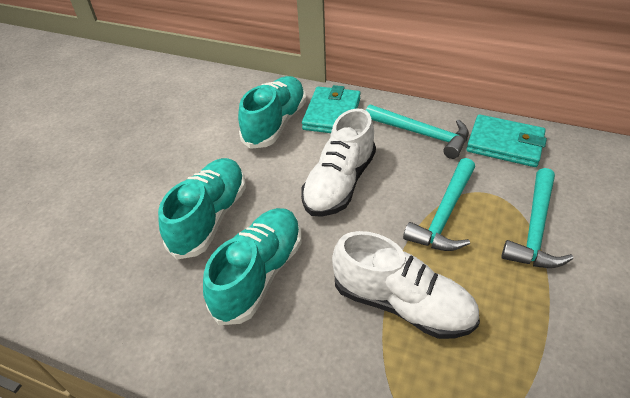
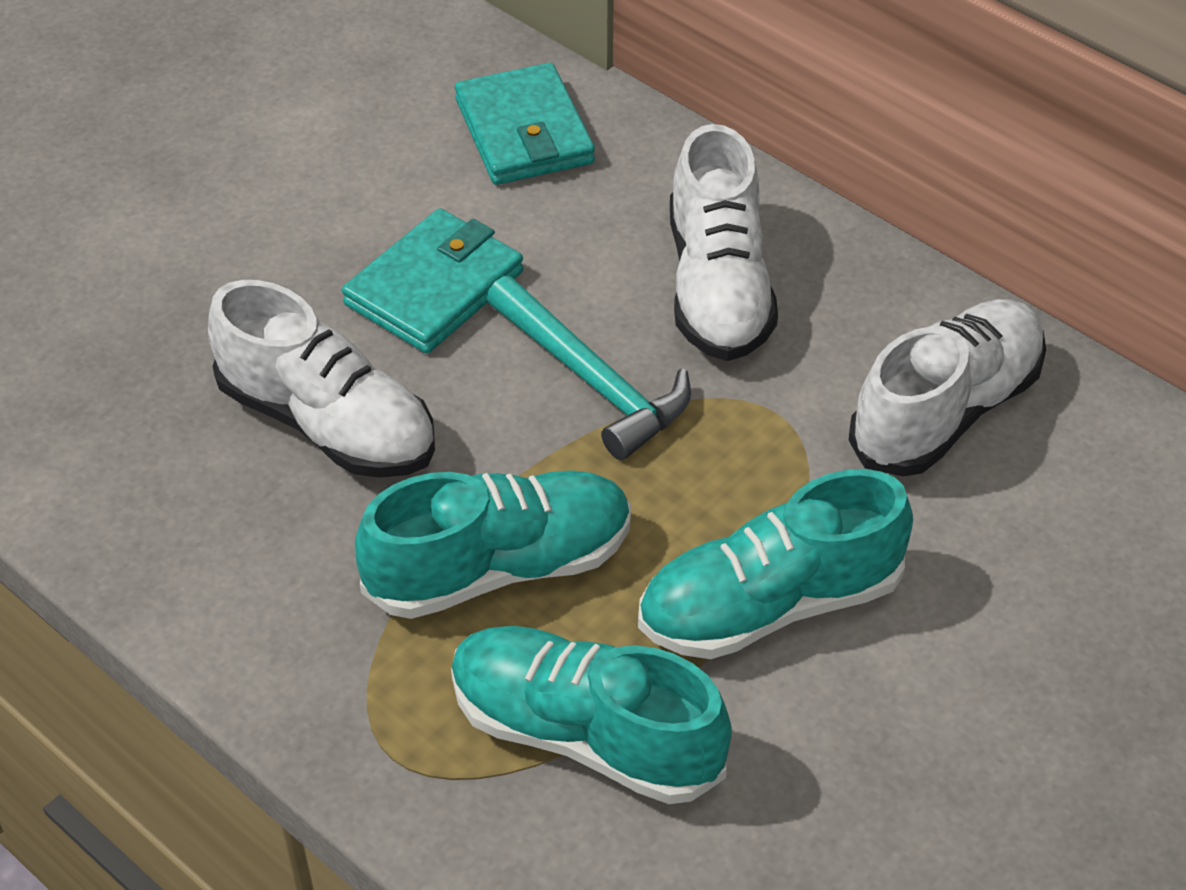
turquoise hammer: [366,104,469,159] [403,158,475,251] [501,168,573,268] = 3 -> [487,276,691,460] = 1
white shoe: [301,108,376,217] [332,231,480,339] = 2 -> [208,280,435,478] [670,124,778,361] [849,299,1046,476] = 3

